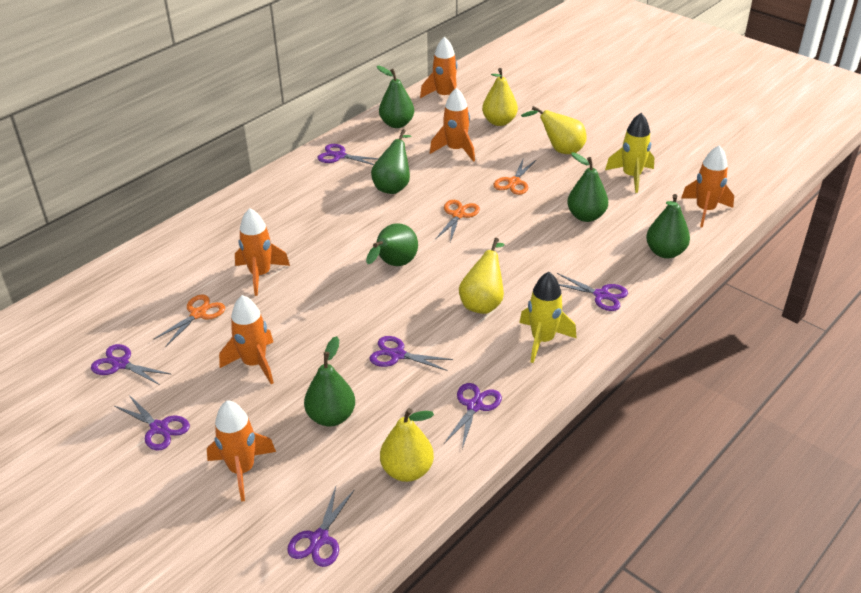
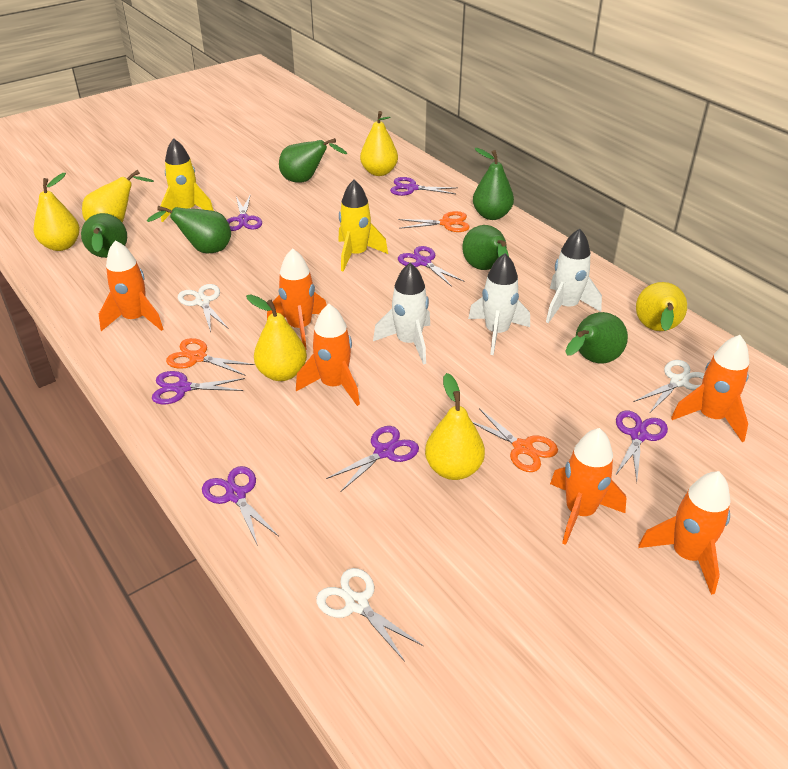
white rocket: none = 0 -> [373,263,430,365] [468,253,530,355] [546,229,602,323] = 3
white scissors: none = 0 -> [178,284,228,332] [316,568,424,662] [633,360,705,413] = 3
yellow pear: [380,408,434,482] [459,238,504,314] [482,68,518,126] [521,106,587,154] = 4 -> [34,173,80,251] [82,170,154,222] [246,294,307,381] [360,111,398,176] [425,373,485,480] [636,282,687,331] = 6

